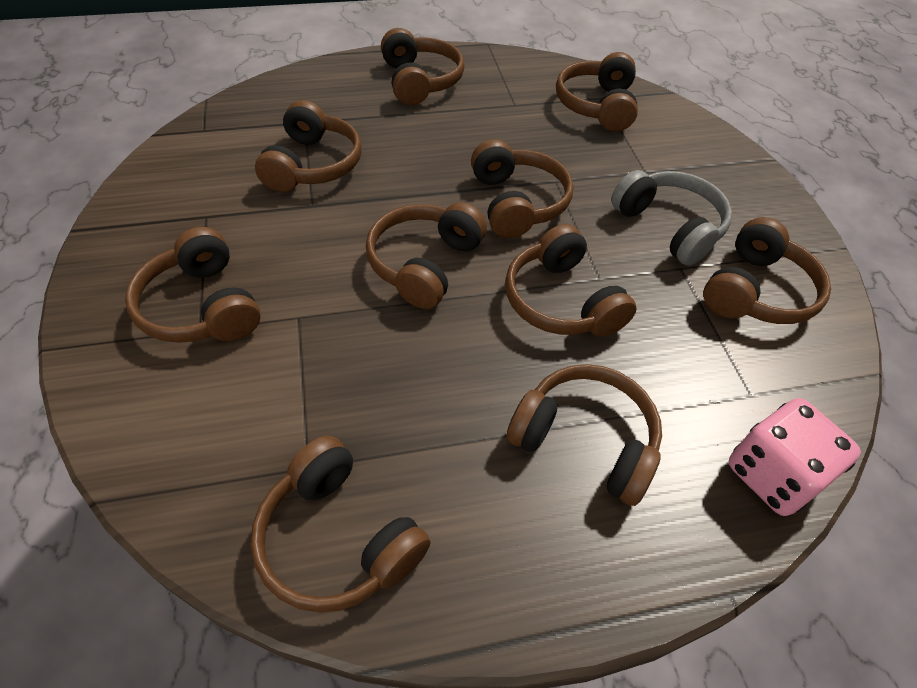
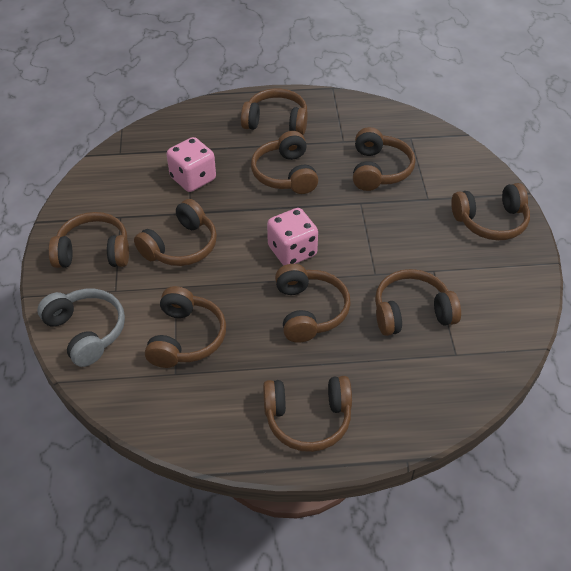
pink dice: [729,398,861,516] = 1 -> [167,137,216,192] [267,208,318,265] = 2

